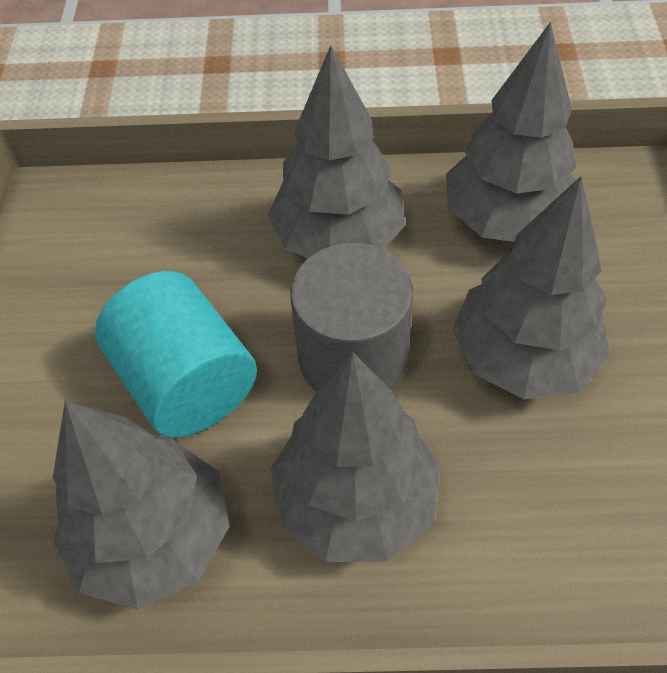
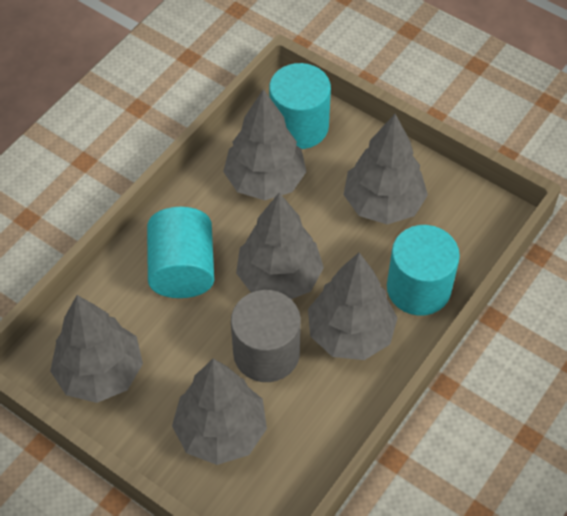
grey tree: [53,401,230,610] [268,45,406,258] [271,352,440,562] [446,22,577,242] [453,176,610,399] = 5 -> [50,295,143,403] [172,359,267,465] [223,89,307,200] [236,193,324,299] [308,253,398,360] [344,114,428,224] = 6
turquoise cylinder: [95,271,257,438] = 1 -> [147,207,214,298] [269,63,331,149] [387,225,460,316] = 3

